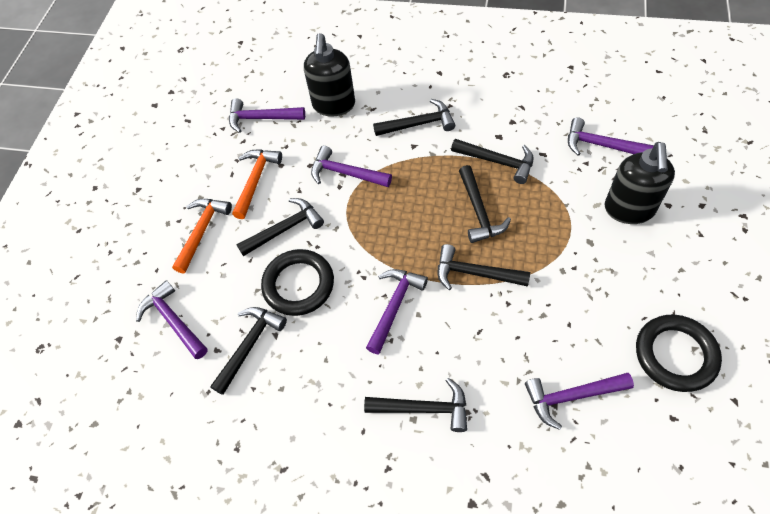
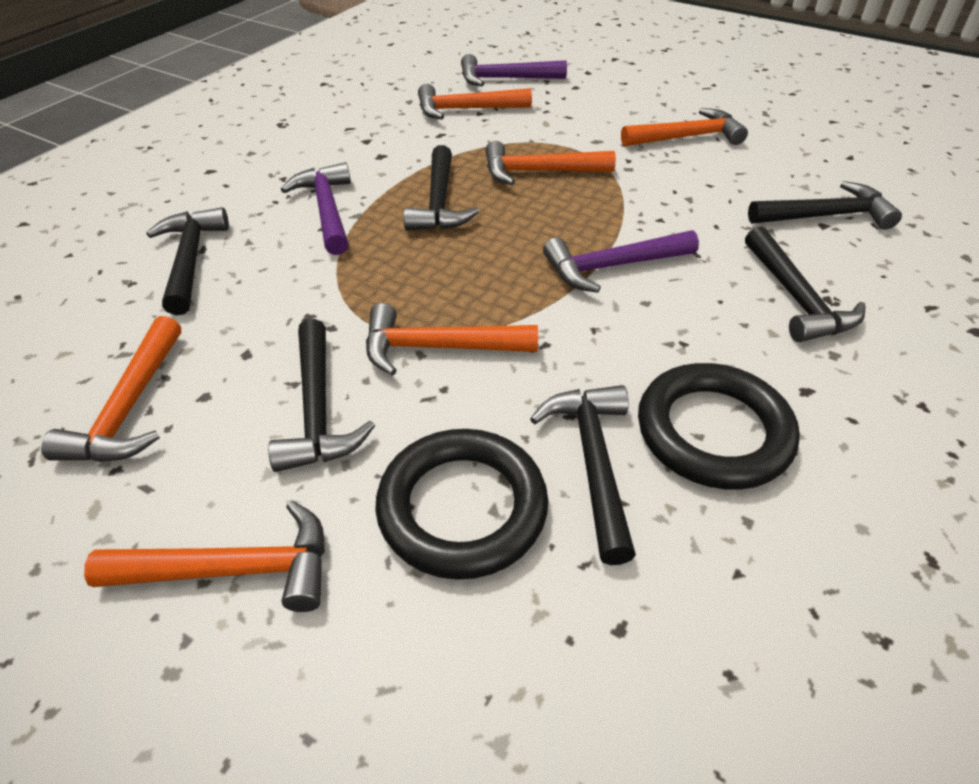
black hammer: [210,307,287,395] [236,198,324,256] [364,378,467,432] [373,99,455,136] [438,244,530,290] [451,139,534,184] [459,165,511,243] = 7 -> [146,207,229,315] [268,319,375,472] [404,145,479,231] [530,385,636,565] [745,227,866,342] [748,181,902,230] = 6
black soap dispenser: [304,33,355,117] [605,142,675,224] = 2 -> none = 0
orange hammer: [172,199,232,274] [232,149,282,219] = 2 -> [41,316,181,462] [84,500,325,612] [366,303,538,376] [418,84,532,120] [485,141,616,185] [621,108,748,146] = 6
purple hammer: [136,280,208,359] [229,98,305,133] [311,146,392,187] [366,269,428,354] [525,373,634,430] [568,117,654,156] = 6 -> [281,162,351,255] [461,54,567,86] [543,230,699,293] = 3

